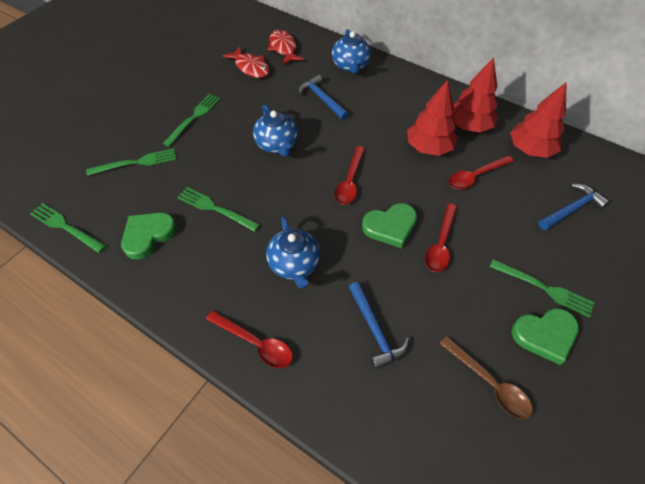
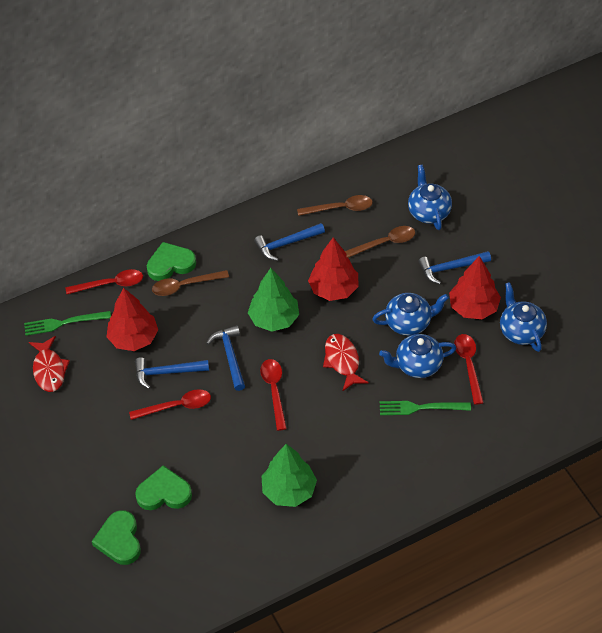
blue hammer: [298,75,349,120] [348,282,409,370] [538,184,609,230] = 3 -> [135,357,209,389] [207,325,245,391] [254,223,325,261] [418,251,491,284] = 4
blue teapot: [253,105,298,157] [266,216,320,289] [332,29,371,74] = 3 -> [373,293,449,336] [379,334,456,378] [408,164,452,230] [500,282,547,352] = 4
brown spoon: [439,336,533,419] = 1 -> [152,270,229,296] [297,195,373,216] [345,226,415,258] = 3
green fork: [30,203,106,253] [86,148,177,176] [163,94,221,147] [177,187,260,232] [490,259,594,317] = 5 -> [24,311,111,336] [380,401,471,415] = 2
green tree: none = 0 -> [248,268,299,332] [261,444,317,507] = 2

